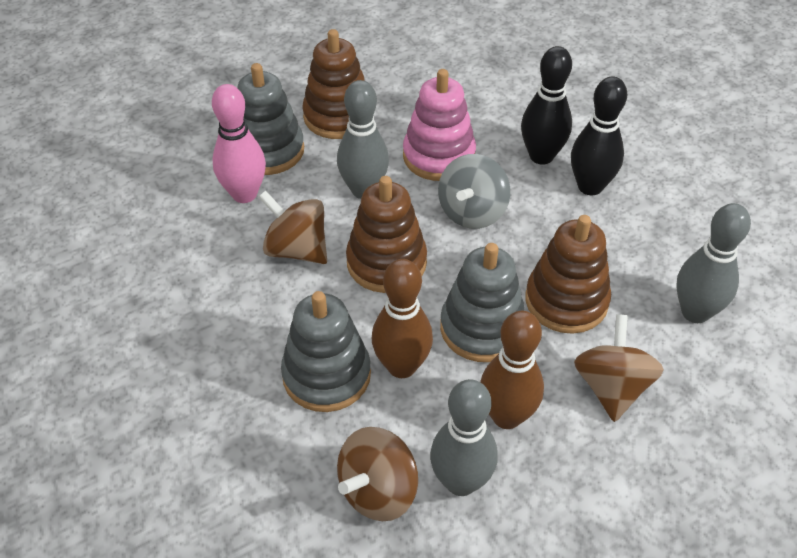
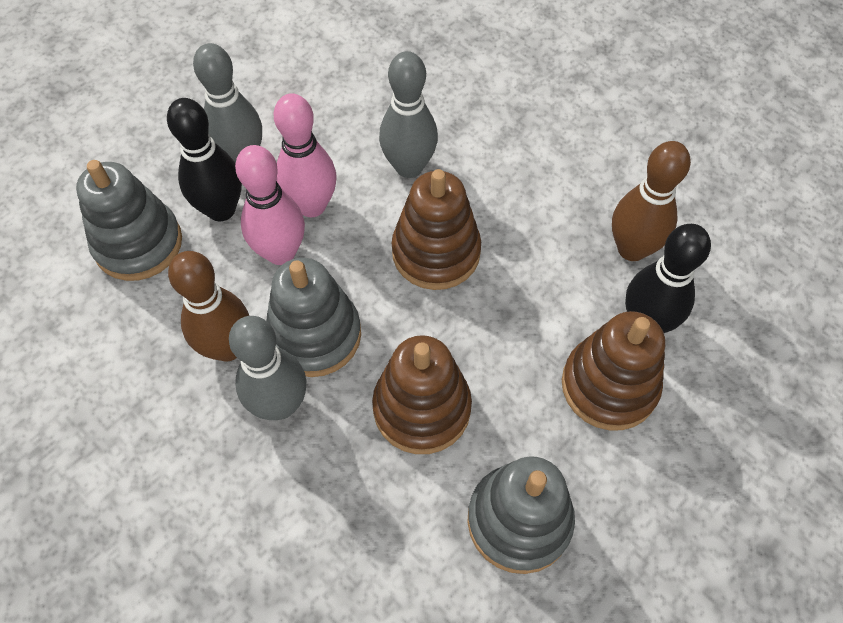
brown spinning top: [259,190,327,264] [337,427,418,521] [574,314,664,422] = 3 -> none = 0
grey spinning top: [438,154,510,229] = 1 -> none = 0
pink bowling pin: [212,84,266,203] = 1 -> [235,145,305,265] [274,93,337,217] = 2
pink stacking toy: [403,69,476,181] = 1 -> none = 0

